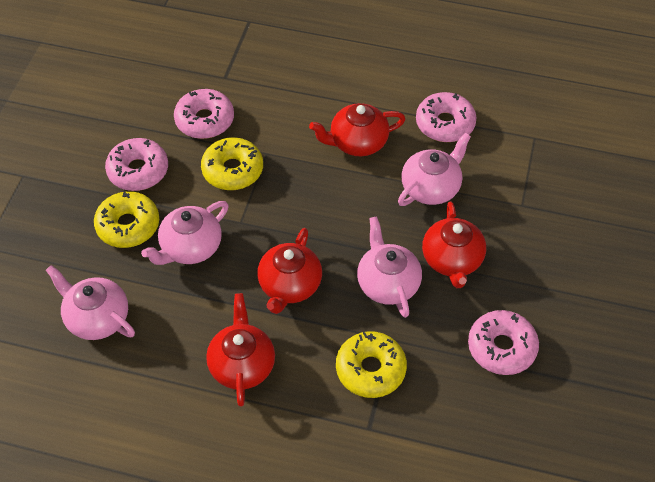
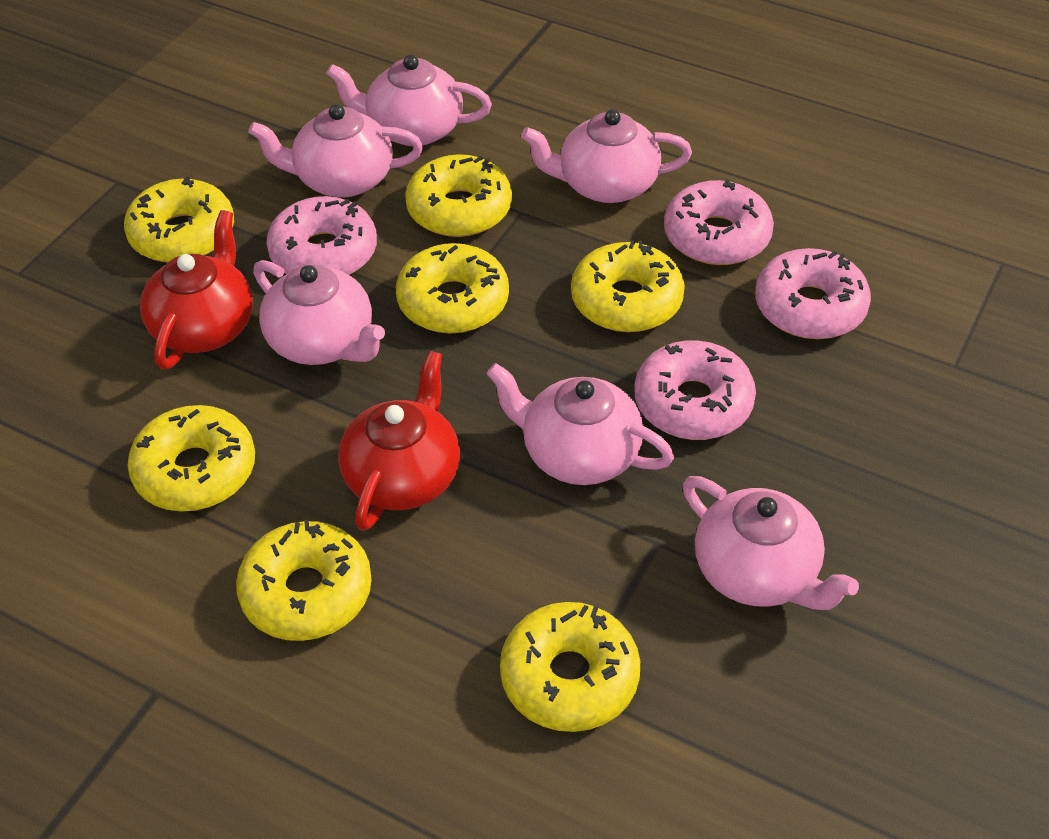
pink teapot: [46,265,135,340] [141,201,229,265] [357,216,422,318] [398,133,471,206] = 4 -> [248,104,423,197] [253,260,385,365] [326,55,492,146] [486,363,674,485] [521,109,692,203] [682,476,859,610] = 6
red teapot: [206,293,275,407] [257,228,322,314] [309,103,405,156] [422,202,486,288] = 4 -> [140,210,253,370] [338,351,460,531] = 2
yellow donut: [94,191,159,248] [201,137,263,190] [336,331,407,398] = 3 -> [124,177,234,263] [127,405,255,511] [236,520,372,641] [396,243,509,334] [405,154,512,237] [500,602,640,732] [571,240,685,332] = 7

